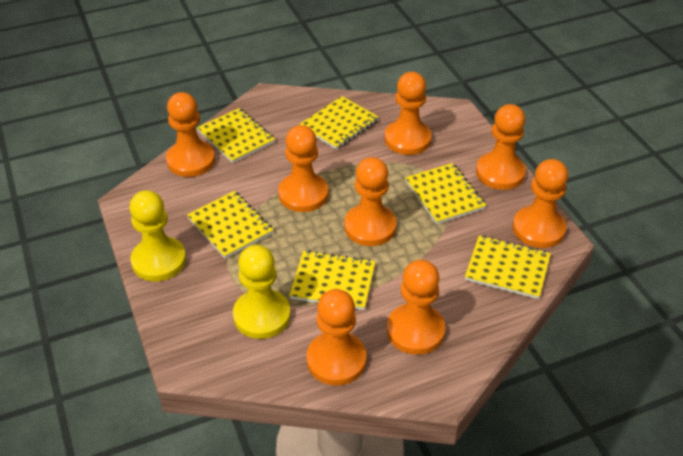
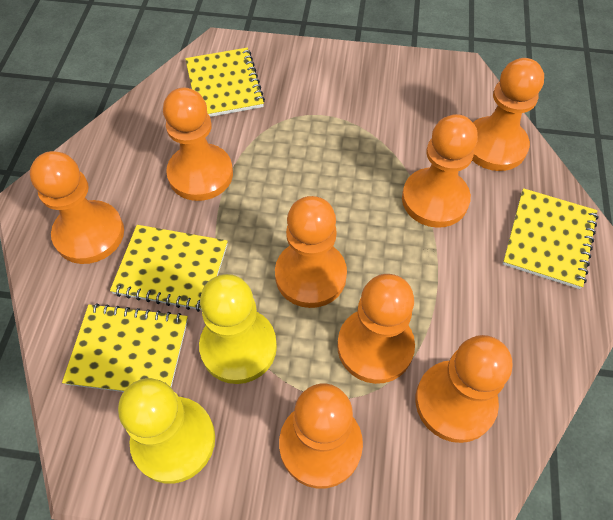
yellow notebook: [187,191,273,259] [197,108,275,163] [289,250,375,310] [299,96,379,150] [405,163,486,224] [465,235,551,299] = 6 -> [62,303,188,392] [110,225,228,312] [185,48,265,117] [503,188,598,289] = 4

